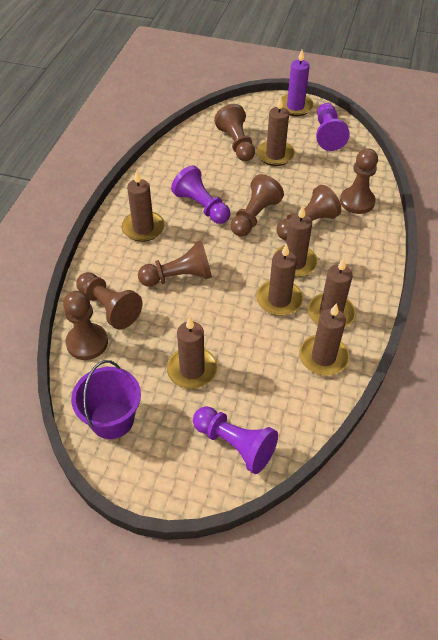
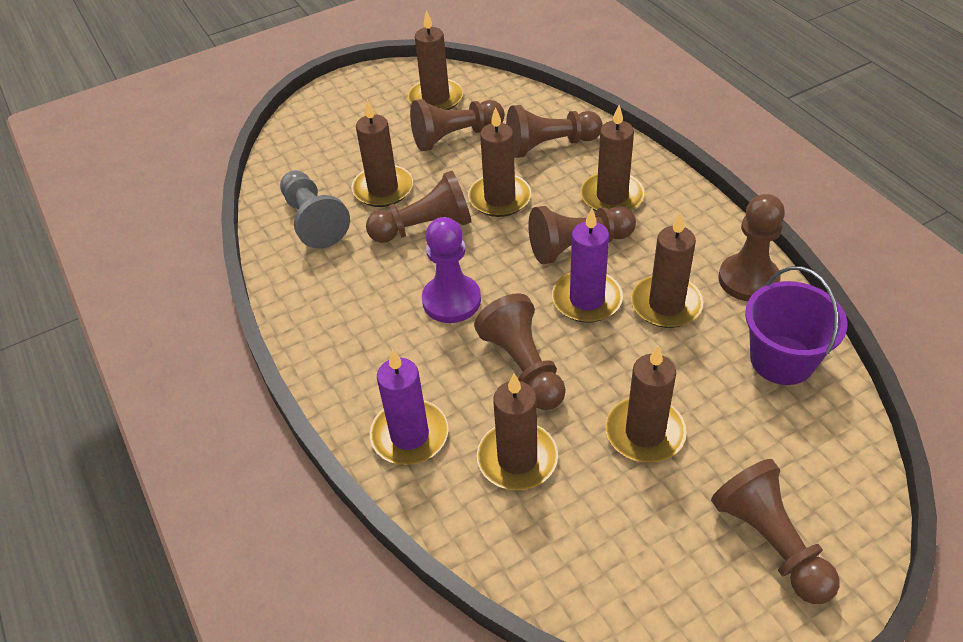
grey pawn: none = 0 -> [280,170,350,249] = 1
purple candle: [278,49,314,116] = 1 -> [370,349,449,465] [552,208,623,323] = 2
purple pawn: [171,165,230,224] [193,407,278,474] [316,103,350,151] = 3 -> [422,217,481,323] = 1

